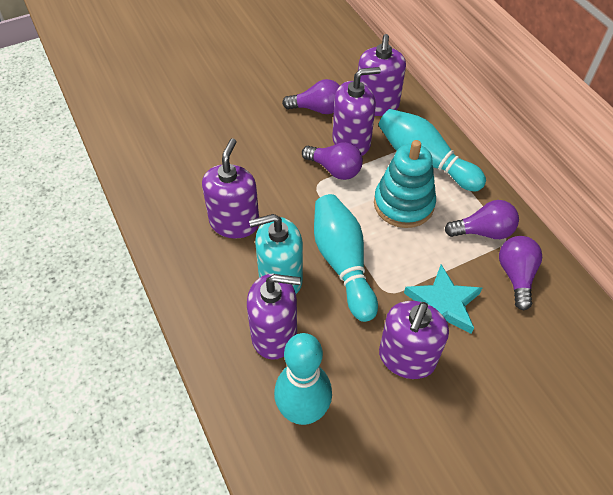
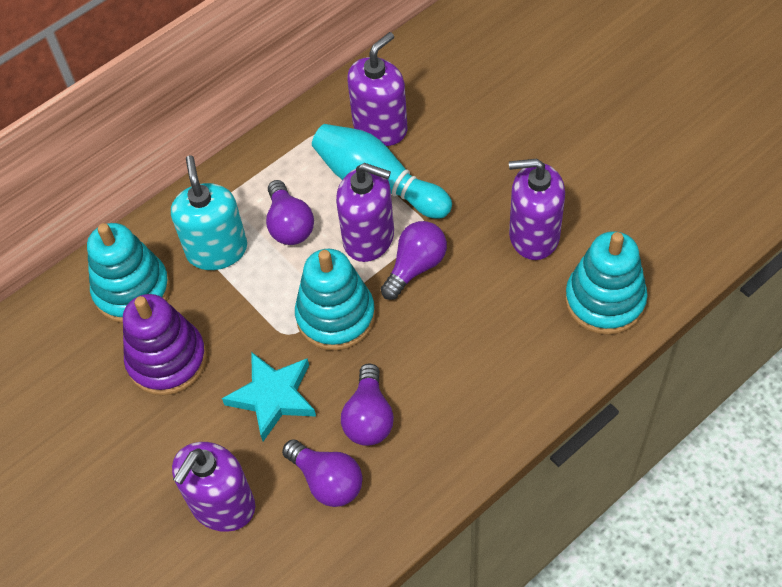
purple soap dispenser: [202,138,259,238] [247,274,301,360] [332,67,381,156] [358,34,406,116] [379,301,449,379] = 5 -> [172,442,255,532] [336,163,394,262] [347,32,407,146] [509,159,565,260] = 4
purple stacking toy: none = 0 -> [123,294,207,395] = 1
turquoise bowling pin: [274,333,332,425] [314,194,378,322] [379,109,486,191] = 3 -> [312,124,452,219] = 1
turquoise stacking toy: [374,140,436,228] = 1 -> [87,223,170,323] [295,249,375,350] [565,231,648,335] = 3

